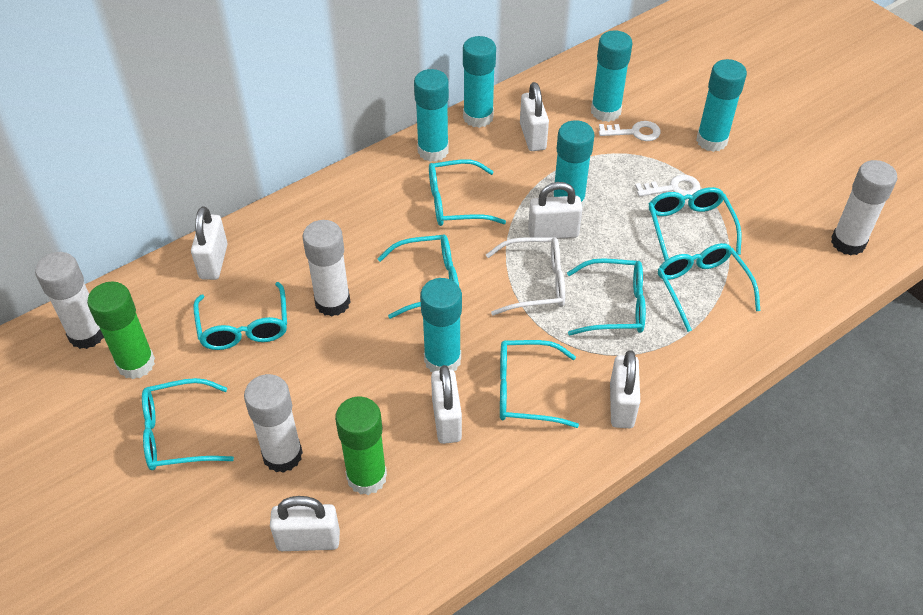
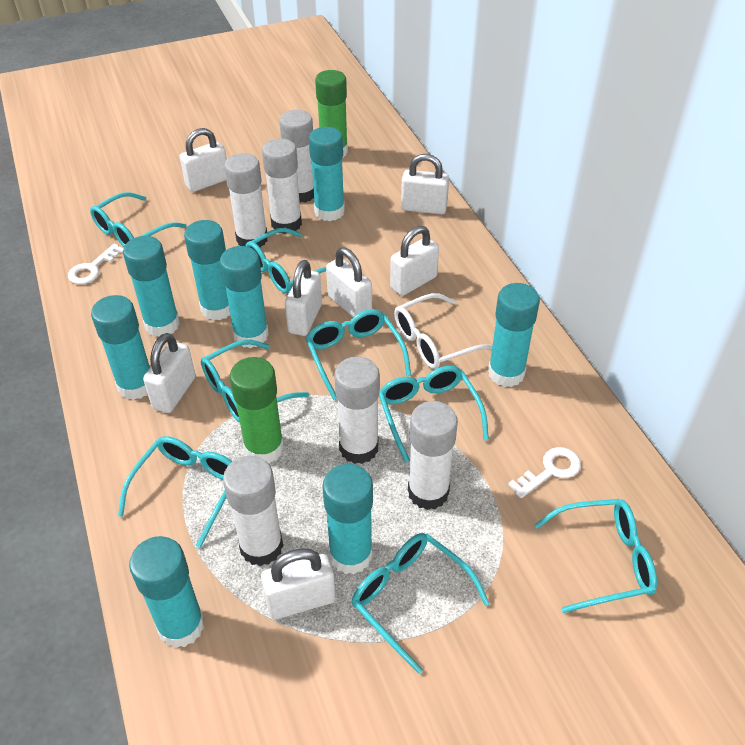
turquoise glue stick: [414,69,449,162] [420,278,462,372] [463,36,496,128] [553,120,595,207] [591,30,633,122] [696,59,747,152] = 6 -> [91,295,150,400] [123,236,180,337] [129,536,204,648] [184,220,230,320] [219,246,269,348] [309,127,345,221] [322,464,373,574] [488,283,540,387] = 8
white glue stick: [35,252,104,349] [244,374,303,473] [303,220,351,317] [831,160,897,256] = 4 -> [223,456,283,566] [224,153,268,247] [262,138,302,234] [279,110,314,203] [334,357,380,464] [408,401,458,510] = 6
white padlock: [191,206,228,280] [270,496,340,551] [431,365,462,444] [520,82,549,151] [528,182,583,239] [610,350,640,428] = 6 -> [143,333,196,413] [179,128,227,192] [261,548,336,620] [285,260,322,336] [326,247,372,317] [390,226,439,296] [401,154,449,214] = 7

